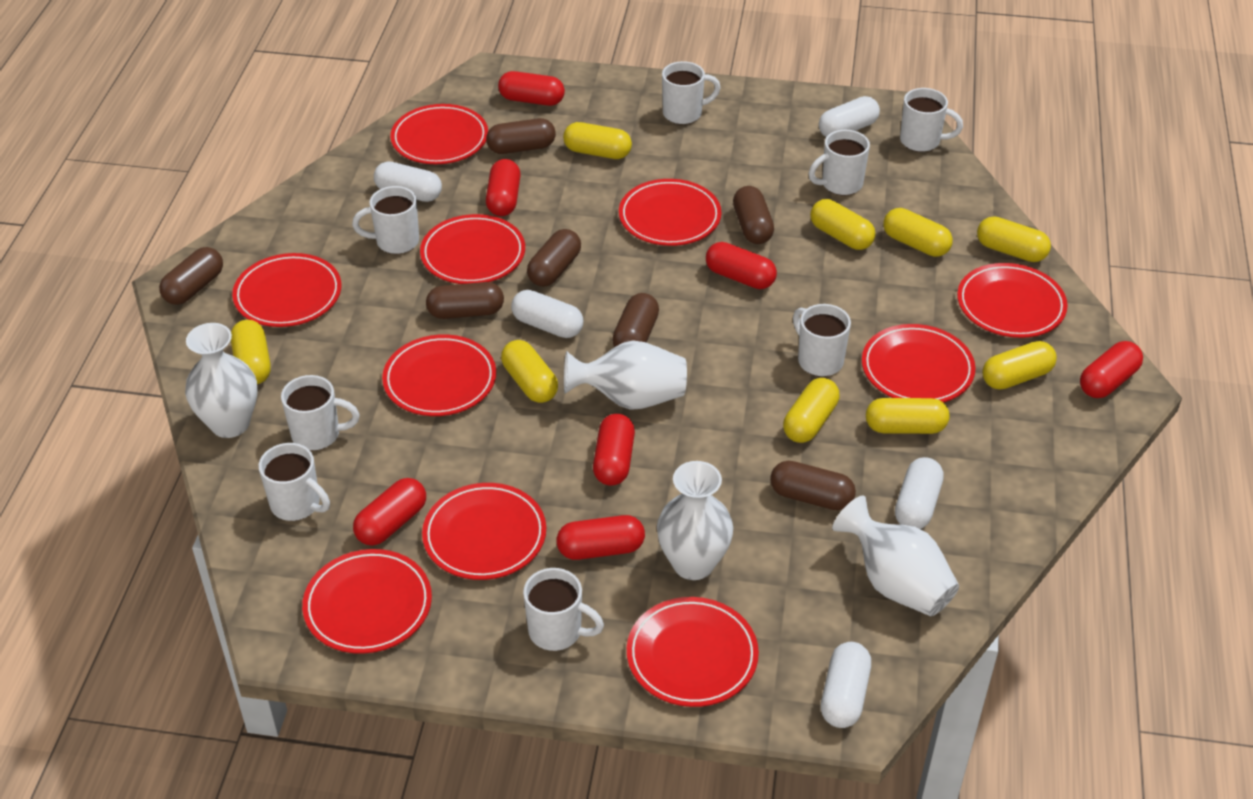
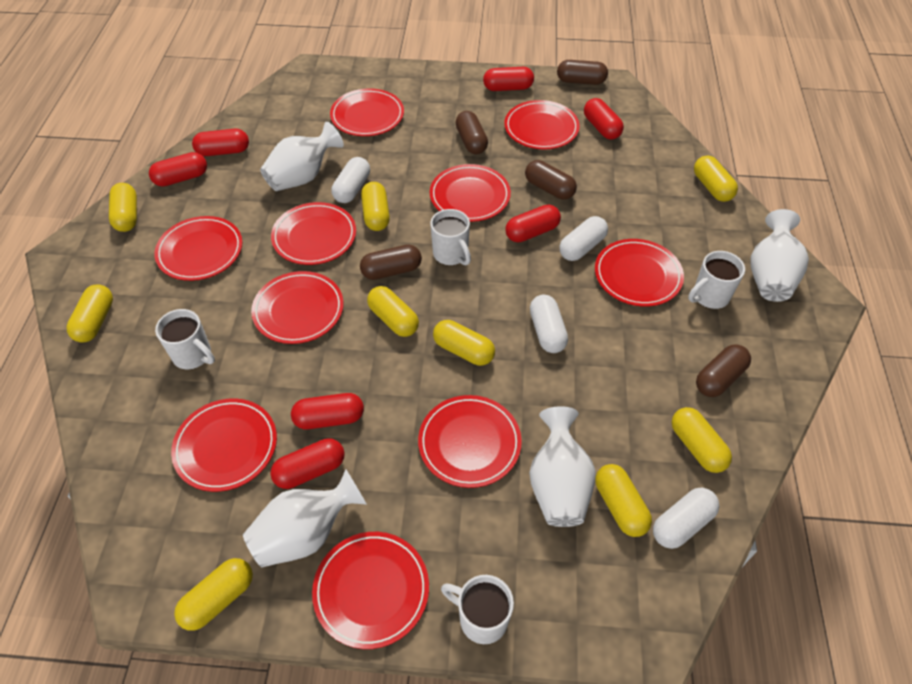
brown capsule: [159,247,223,305] [426,282,504,319] [486,118,556,154] [527,229,581,287] [612,293,659,347] [733,186,774,244] [770,461,856,510] = 7 -> [360,245,422,280] [455,111,488,154] [525,160,577,200] [557,60,608,85] [696,344,751,397] = 5
white capsule: [374,161,442,202] [511,290,583,338] [819,96,880,137] [821,642,871,728] [895,457,944,529] = 5 -> [332,157,370,203] [530,295,568,353] [559,216,608,261] [653,488,720,549] = 4
white mug: [258,443,330,521] [281,375,360,451] [352,186,419,254] [523,568,604,651] [662,61,721,125] [793,304,851,377] [808,130,870,195] [900,88,963,152] = 8 -> [155,309,215,369] [430,209,471,266] [441,575,514,644] [688,251,745,309] = 4

